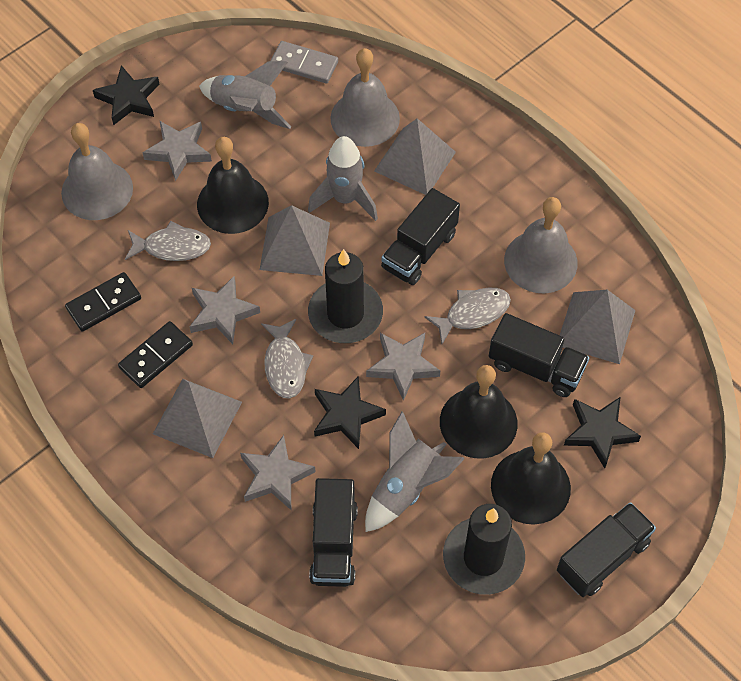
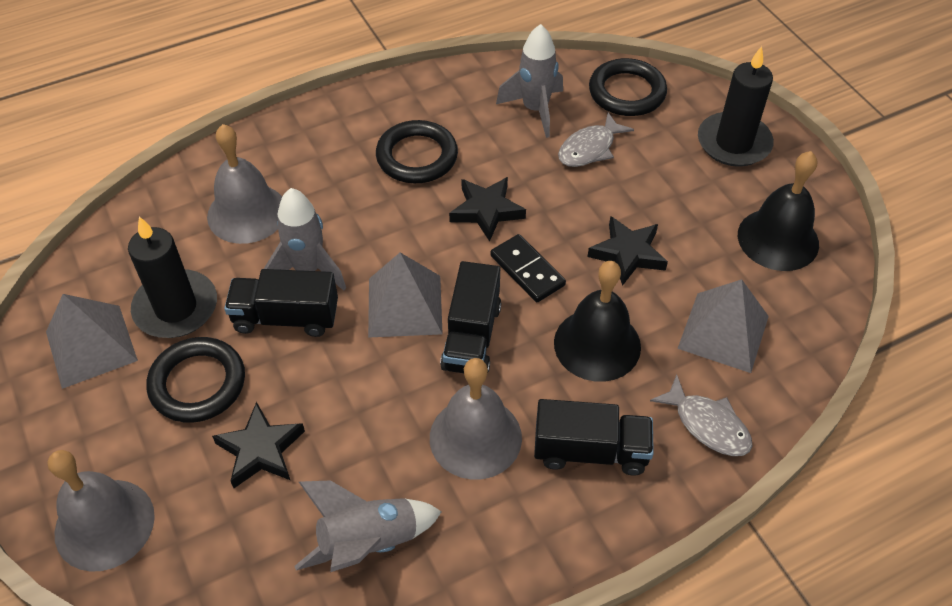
black bell: [197,137,269,234] [440,365,518,459] [491,432,571,525] = 3 -> [554,261,641,382] [738,151,819,271] = 2
black domino: [65,272,141,332] [118,321,193,388] = 2 -> [490,234,566,302] = 1
black ring: none = 0 -> [146,337,245,423] [376,120,458,183] [589,58,667,116] = 3
black truck: [309,478,358,587] [381,188,460,285] [489,313,589,397] [557,502,656,597] = 4 -> [224,269,338,337] [440,261,501,373] [534,399,654,476] = 3
grey domino: [271,41,338,83] = 1 -> none = 0
grey fish: [125,221,211,261] [261,319,313,399] [425,288,511,344] = 3 -> [558,112,634,167] [650,375,753,456] = 2
grey pyramid: [153,379,242,458] [260,205,330,276] [374,118,456,195] [560,290,635,364] = 4 -> [46,294,138,389] [368,253,443,338] [677,279,769,373] = 3
grey star: [143,121,212,181] [189,276,260,344] [240,435,316,510] [366,333,440,401] = 4 -> none = 0

